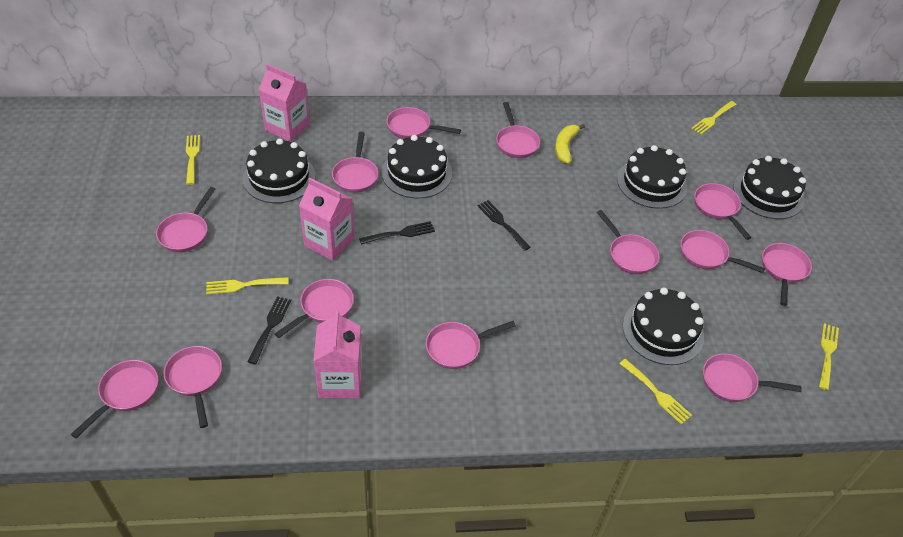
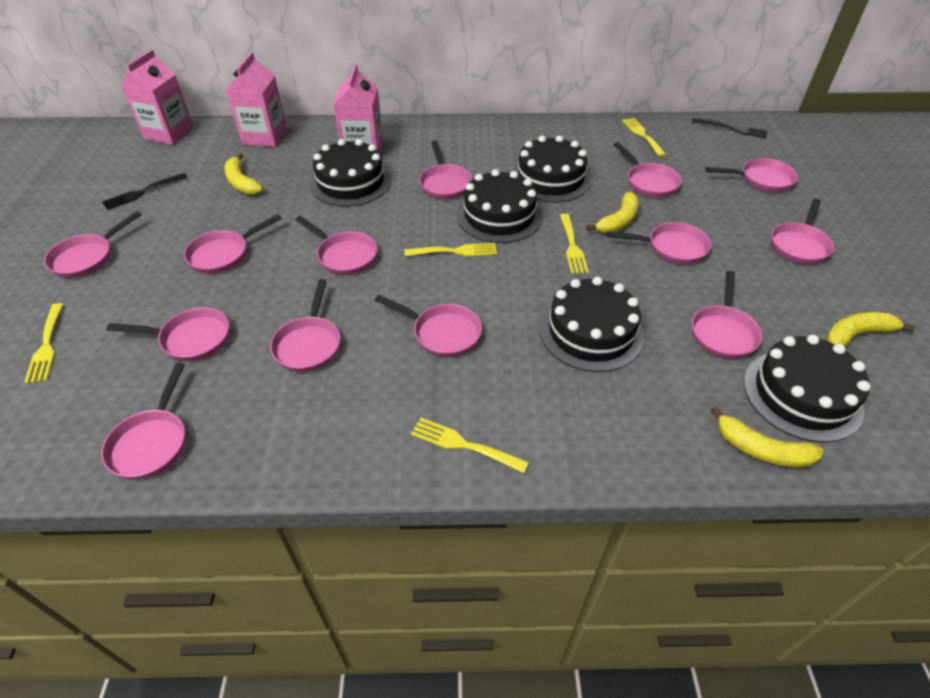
black fork: [247,296,292,364] [359,221,435,245] [478,200,530,251] = 3 -> [102,173,187,210] [691,118,767,138] = 2
yellow banana: [555,124,585,164] = 1 -> [225,153,263,195] [586,192,639,233] [711,406,824,467] [827,312,915,346] = 4

